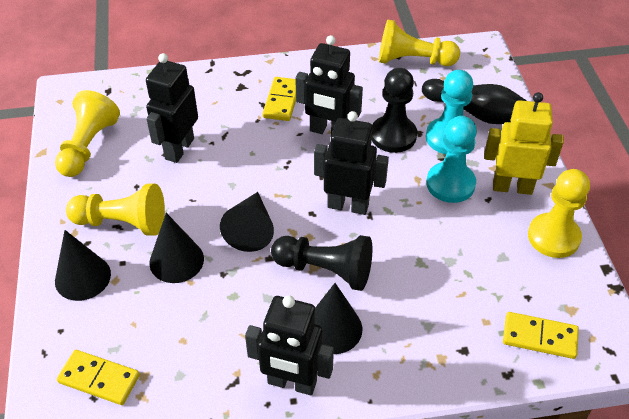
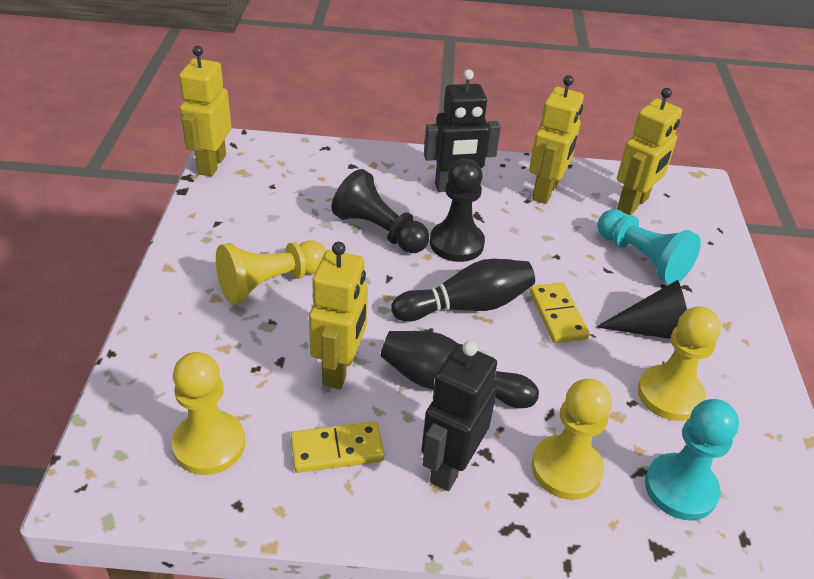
black bowling pin: [422,79,527,124] = 1 -> [380,331,539,408] [391,259,535,322] = 2
black cone: [55,230,111,301] [149,213,204,283] [220,192,274,252] [315,283,362,354] = 4 -> [596,280,687,339] = 1
black robot: [146,53,198,163] [245,295,334,395] [295,35,363,135] [314,111,389,215] = 4 -> [422,341,497,491] [424,69,501,192] = 2
yellow domino: [57,350,140,405] [262,77,296,121] [503,312,579,359] = 3 -> [291,421,384,473] [530,282,590,343] = 2
yellow robot: [484,92,564,195] = 1 -> [179,46,232,177] [309,242,368,389] [529,75,584,204] [617,88,682,215] = 4

